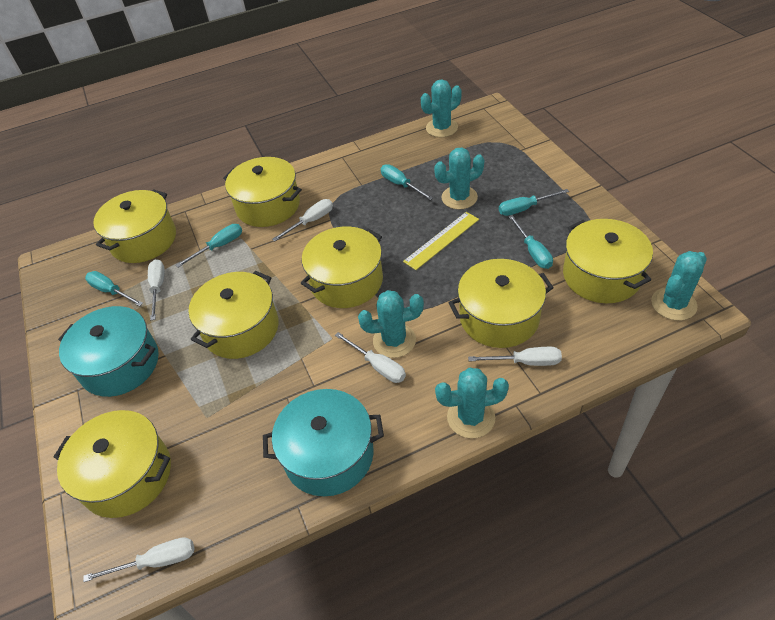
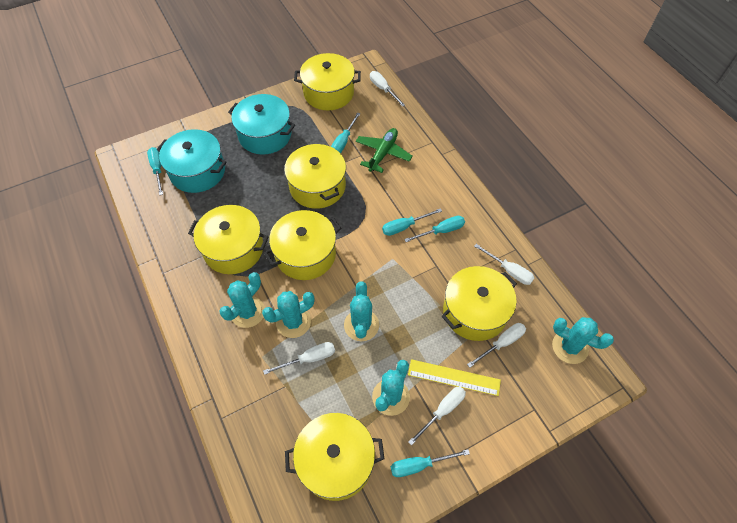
green plane: none = 0 -> [356,128,413,173] = 1
yellow pot: [54,410,171,518] [93,189,176,263] [189,271,279,359] [223,157,302,227] [301,226,383,308] [449,259,554,348] [563,219,653,303] = 7 -> [188,205,269,274] [264,210,341,280] [284,143,346,209] [285,413,384,501] [294,53,361,110] [442,266,517,341] = 6

